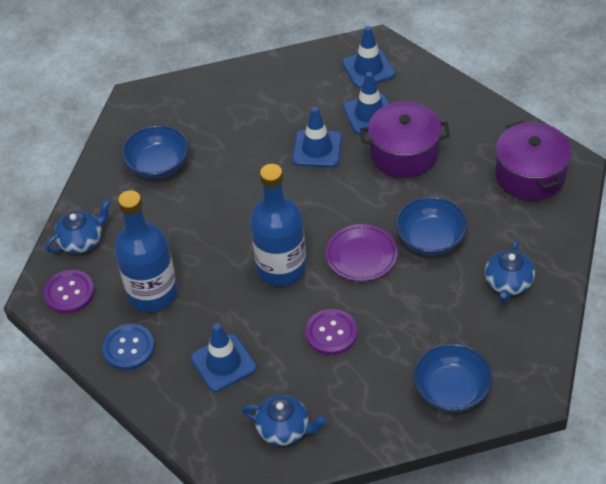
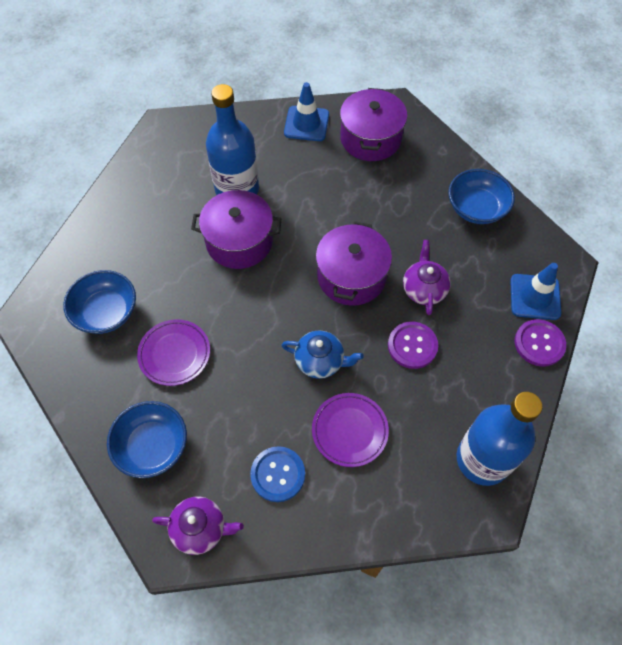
blue teapot: [45,199,111,254] [242,395,327,446] [485,239,535,303] = 3 -> [281,330,364,379] = 1
blue traffic cone: [191,323,257,392] [292,107,342,167] [342,26,396,88] [343,72,389,134] = 4 -> [284,82,329,141] [510,263,561,320] = 2
purple plate: [326,224,398,281] = 1 -> [137,319,210,386] [312,393,389,467] = 2
purple pot: [360,101,450,178] [495,121,572,201] = 2 -> [191,190,282,269] [316,221,392,306] [340,88,407,161] = 3
purple teapot: none = 0 -> [152,497,244,555] [403,240,451,315] = 2

